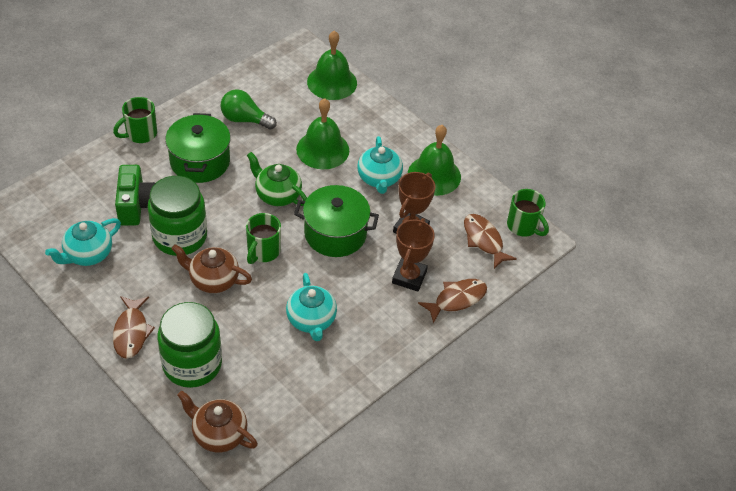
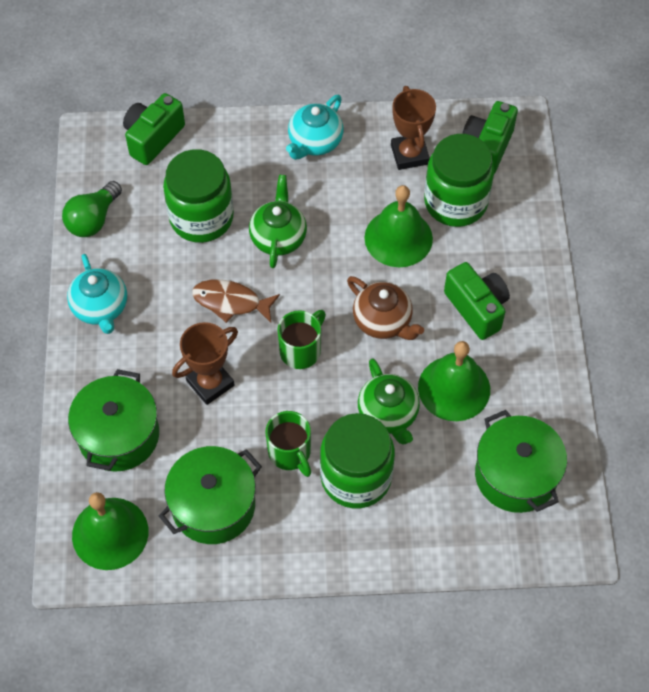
brown fish: [113,296,155,359] [418,279,487,324] [464,214,517,269] = 3 -> [192,279,280,323] = 1
brown teapot: [172,244,252,293] [177,391,258,452] = 2 -> [347,276,424,340] = 1
green camera: [115,165,155,226] = 1 -> [123,93,185,165] [444,262,510,340] [462,101,518,174] = 3
green jar: [148,176,207,256] [157,302,222,388] = 2 -> [163,149,234,243] [320,413,395,509] [424,134,494,227] = 3
green mug: [113,97,157,143] [246,213,281,264] [507,189,549,237] = 3 -> [265,411,311,477] [278,310,326,369] = 2
green pot: [165,113,231,183] [294,185,379,257] = 2 -> [68,369,159,472] [159,446,262,544] [475,410,567,513] = 3
green teapot: [247,152,307,206] = 1 -> [249,175,307,268] [358,358,420,445] = 2
turquoise teapot: [45,218,121,266] [286,273,337,341] [357,136,403,194] = 3 -> [67,254,127,334] [286,95,343,160] = 2

